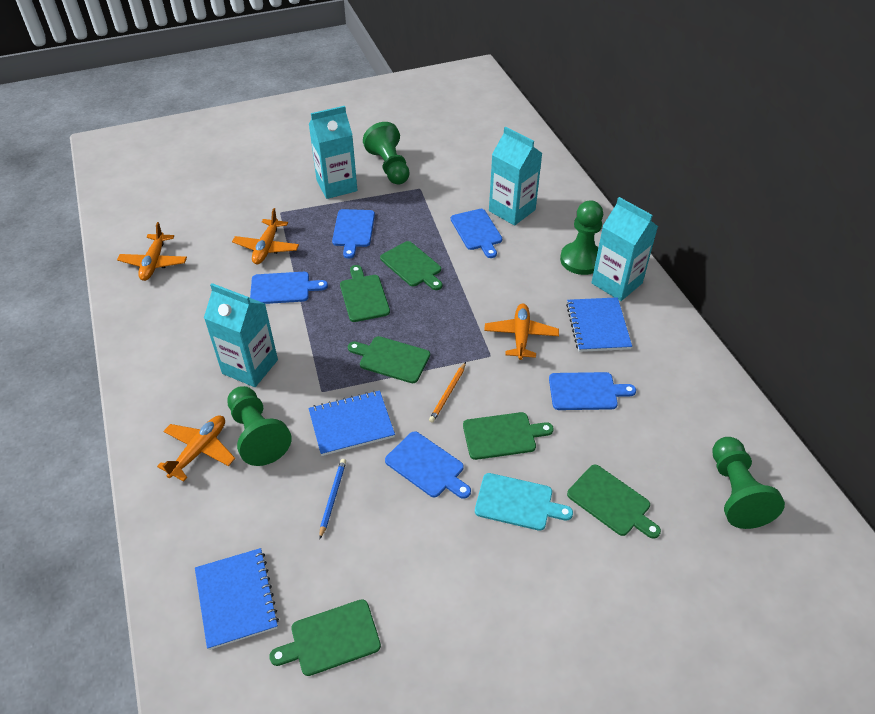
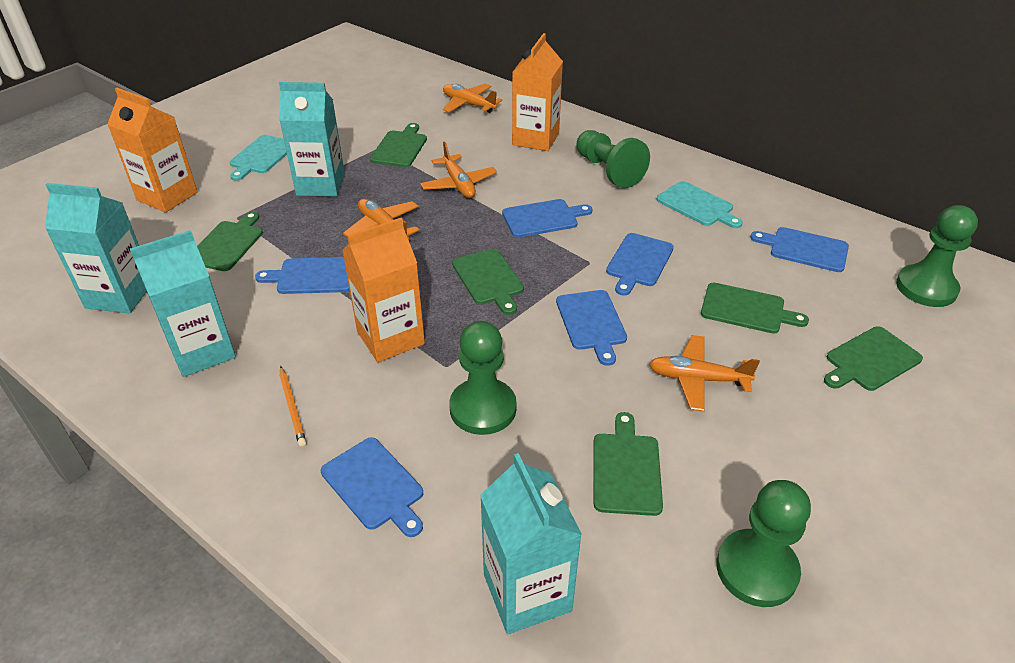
blue cutting board: [250,272,328,304] [332,209,375,259] [385,431,471,499] [451,209,502,258] [549,372,636,410] = 5 -> [255,257,350,294] [321,437,423,537] [502,199,593,238] [556,290,627,366] [606,233,674,296] [750,227,849,272] = 6
blue notebook: [195,548,279,650] [308,390,395,456] [566,297,632,352] = 3 -> none = 0
blue pencil: [319,459,346,539] = 1 -> none = 0
orange carton: none = 0 -> [107,88,198,213] [342,218,425,362] [512,33,563,151] = 3
turquoise cutting board: [475,473,573,531] = 1 -> [230,135,287,181] [656,181,743,228] = 2

